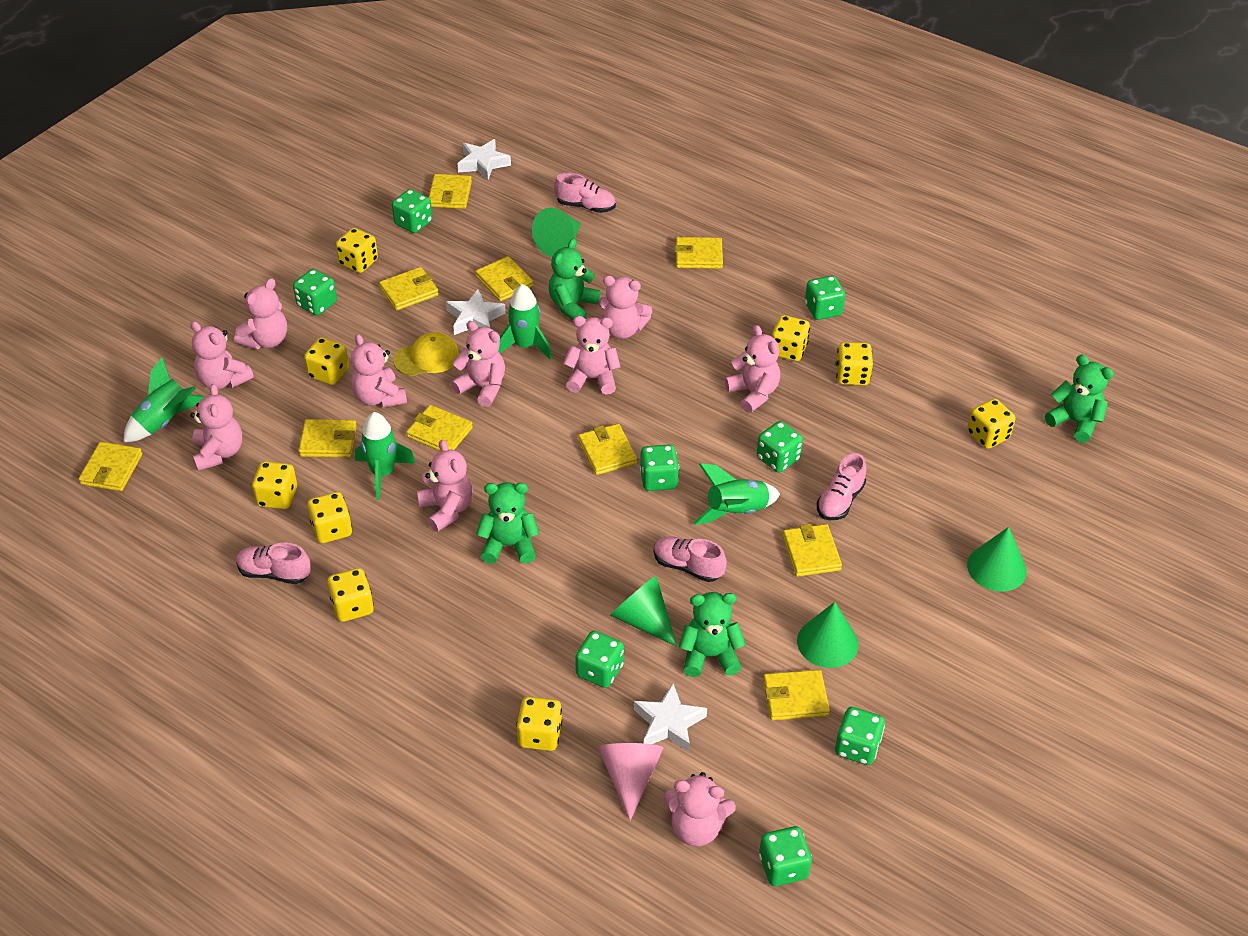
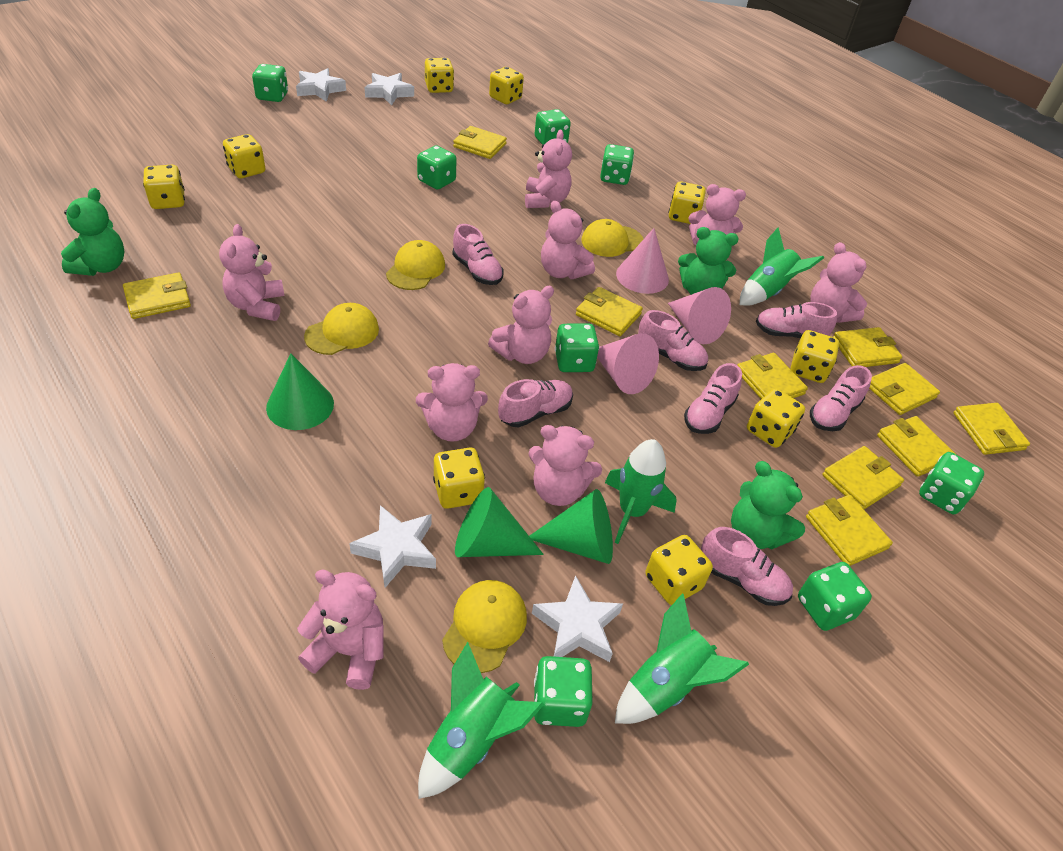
green cone: [532,208,581,257] [610,576,677,646] [797,602,858,668] [967,527,1027,592] = 4 -> [266,353,334,430] [455,487,544,557] [529,489,613,564] = 3
green teddy bear: [476,482,540,564] [548,238,601,320] [679,592,746,677] [1045,355,1114,443] = 4 -> [61,188,124,276] [678,227,739,295] [731,461,805,549] = 3
pink cone: [598,743,664,821] = 1 -> [597,333,659,394] [616,228,669,294] [668,287,731,344] = 3
pink shoe: [236,542,311,584] [554,173,616,213] [654,536,727,582] [817,453,866,520] = 4 -> [453,224,503,285] [498,379,573,428] [638,310,708,371] [684,363,742,434] [701,527,793,606] [756,302,837,339] [810,365,872,431] = 7
pink teddy bear: [190,321,254,389] [190,384,243,471] [234,278,287,349] [351,334,407,408] [417,440,473,532] [451,321,505,407] [563,316,621,395] [598,275,652,339] [664,772,736,846] [724,325,780,413] = 10 -> [219,224,285,321] [297,569,384,690] [416,363,488,442] [488,286,554,364] [525,130,572,208] [529,425,602,506] [541,201,595,279] [688,184,746,245] [810,242,867,323] = 9
white star: [446,289,506,335] [457,139,511,180] [634,683,707,752] = 3 -> [296,68,346,102] [349,505,436,588] [365,73,414,105] [532,575,623,662] = 4
yellow cap: [393,332,459,376] = 1 -> [304,303,379,355] [386,240,445,290] [442,580,527,673] [581,219,643,257] = 4

